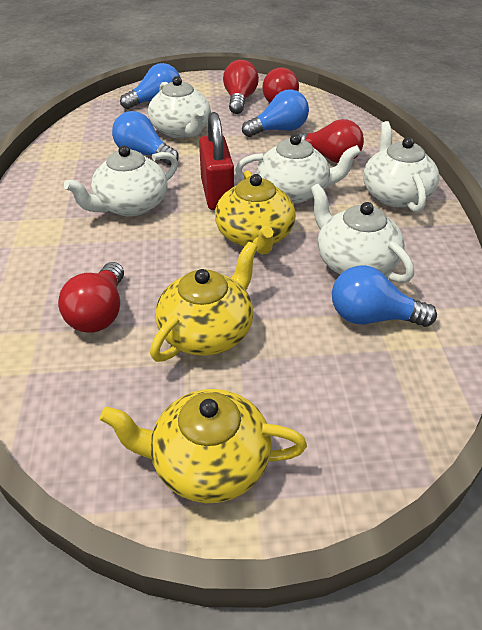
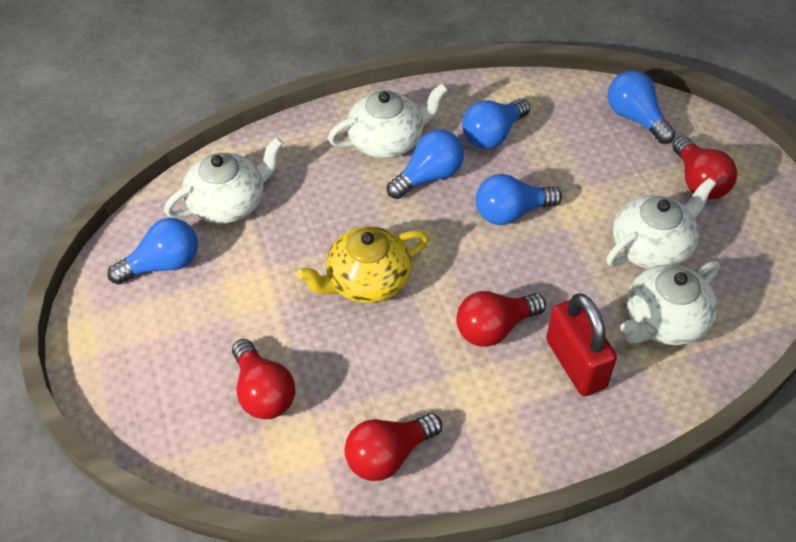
blue light bulb: [112,111,179,166] [120,63,181,109] [242,89,309,137] [332,265,437,327] = 4 -> [107,218,198,284] [387,130,464,199] [462,99,530,149] [476,174,562,225] [608,71,675,144] = 5
white teapot: [64,145,178,217] [148,76,211,138] [235,134,361,204] [311,184,414,283] [363,121,439,212] = 5 -> [164,137,283,224] [328,83,448,158] [606,178,716,269] [620,261,720,345] = 4
yellow teapot: [100,389,307,503] [150,242,258,362] [215,171,296,255] = 3 -> [297,226,429,303] = 1

